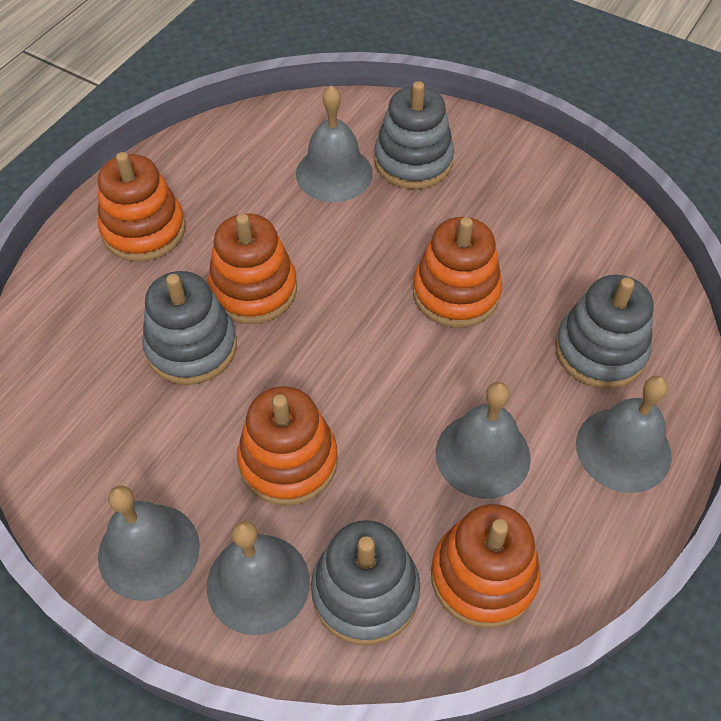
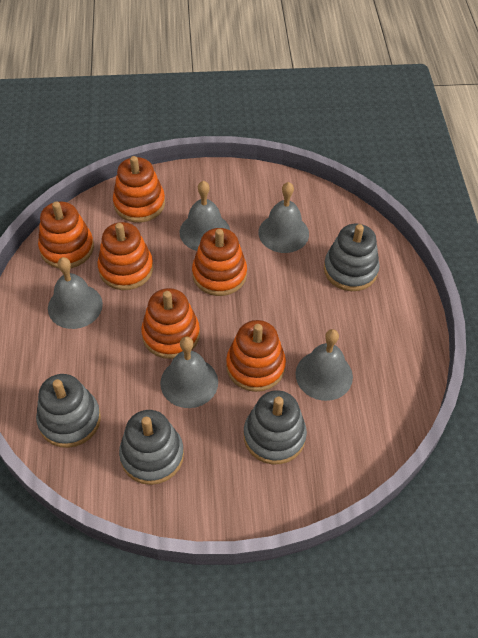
orange stacking toy: [98,152,186,262] [208,213,297,324] [237,386,338,506] [413,217,502,328] [431,504,541,628] = 5 -> [38,202,94,268] [97,222,153,290] [113,156,165,223] [141,288,200,359] [192,228,247,296] [226,320,286,392] = 6

